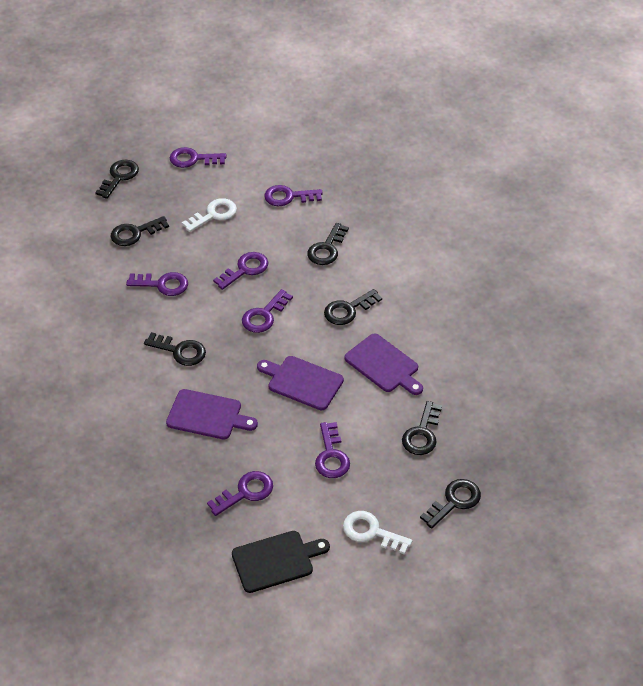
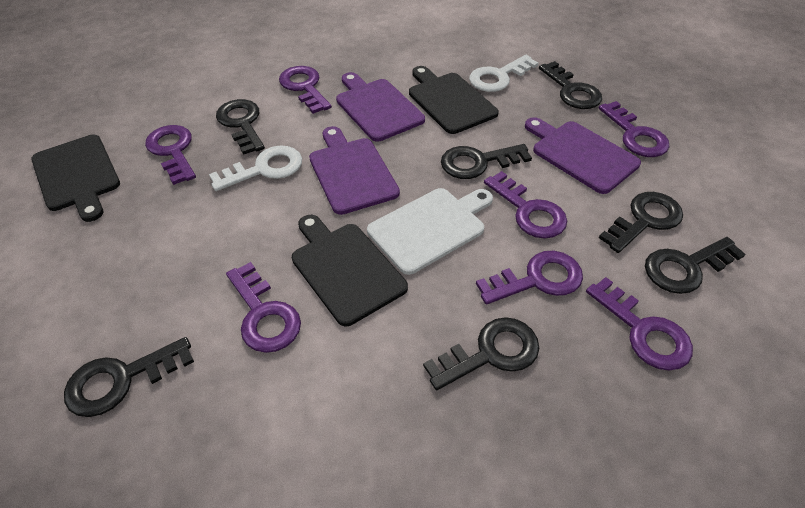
black cutting board: [232,531,330,593] = 1 -> [31,135,120,222] [292,215,408,326] [409,66,499,134] = 3
white cutting board: none = 0 -> [367,188,493,275] = 1

